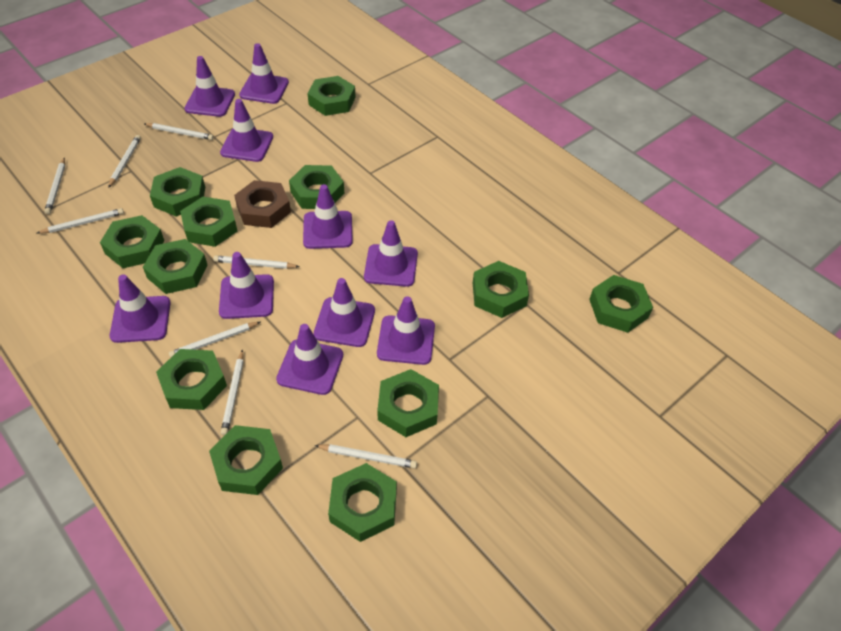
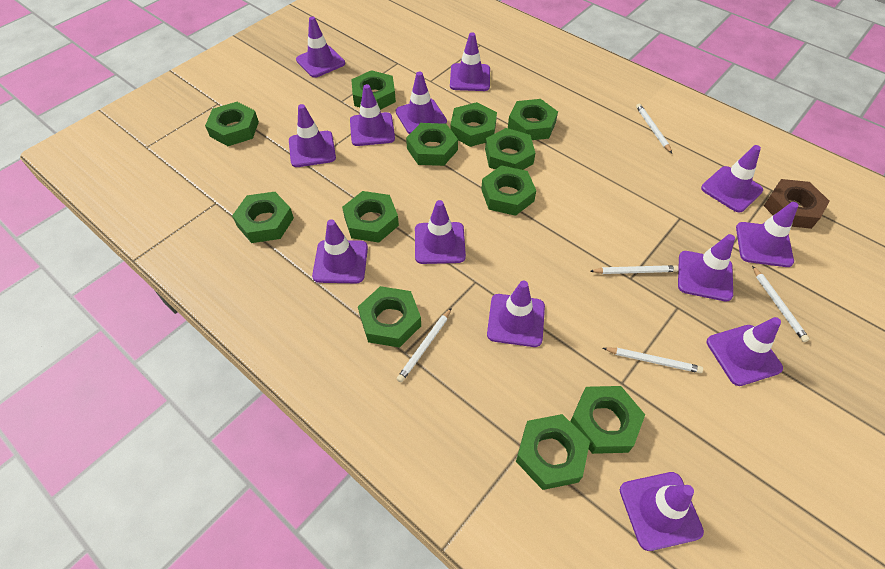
purple traffic cone: [110,274,171,343] [184,56,235,117] [219,252,274,319] [220,99,273,162] [239,43,289,104] [276,324,343,395] [303,184,353,249] [314,278,375,347] [364,220,418,287] [377,296,435,365] = 10 -> [289,104,336,167] [296,17,345,78] [312,219,368,283] [350,84,395,146] [396,72,447,134] [415,200,466,264] [450,32,490,91] [487,281,545,347] [620,472,704,551] [678,234,735,301] [701,145,763,212] [707,317,783,386] [736,202,798,267] = 13
white pencil: [37,208,124,234] [44,157,65,214] [108,135,141,188] [145,123,214,140] [169,322,260,358] [213,255,300,269] [221,349,244,435] [315,444,417,469] = 8 -> [397,308,452,382] [590,265,679,274] [603,348,703,373] [636,103,672,153] [752,266,810,342] = 5

